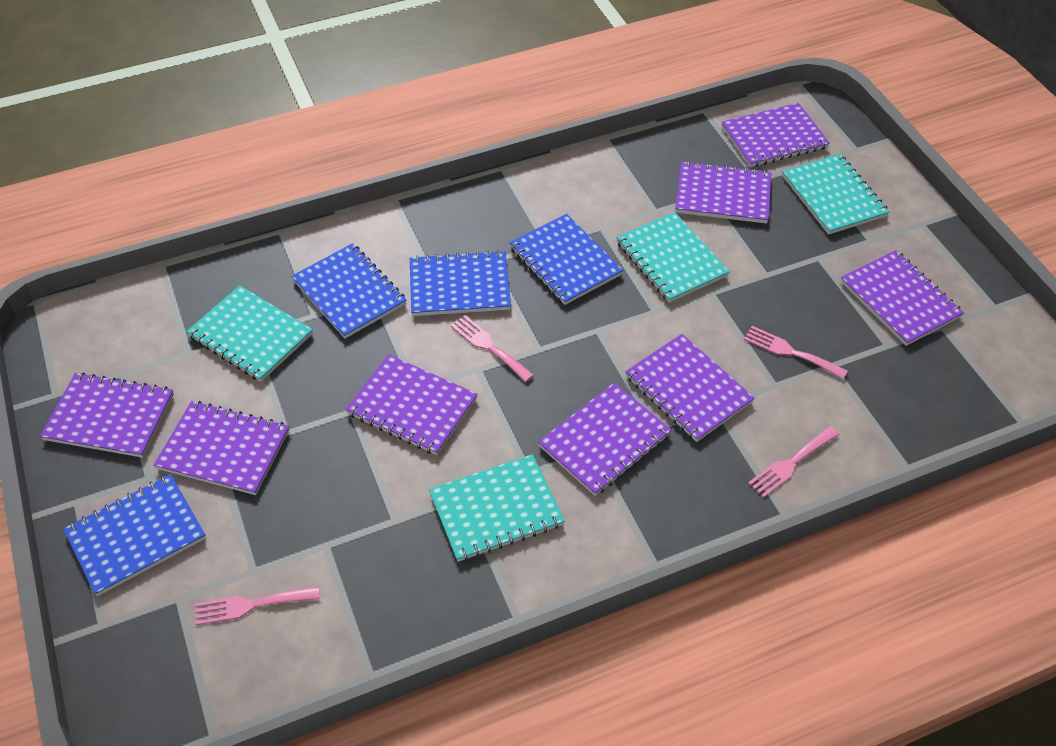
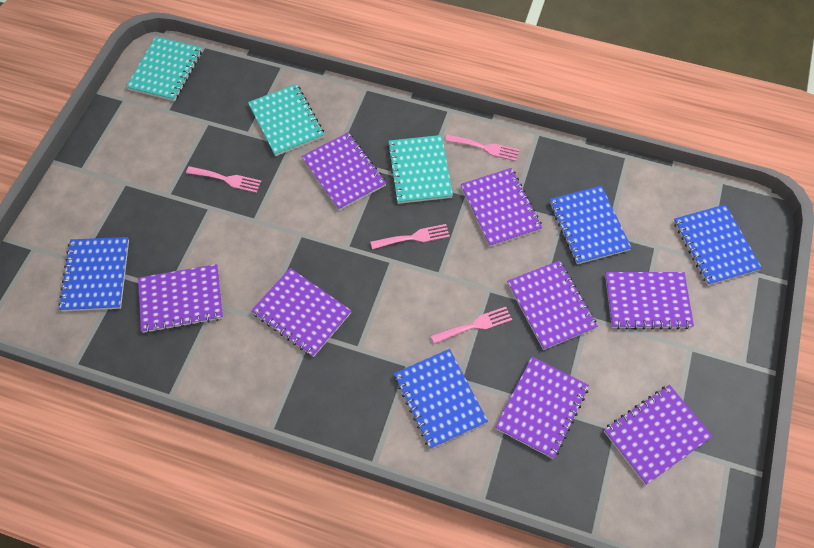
turquoise notebook: [186,285,313,382] [429,454,565,562] [616,212,730,303] [782,154,889,235] = 4 -> [126,36,202,101] [248,84,324,156] [387,135,453,204] = 3

